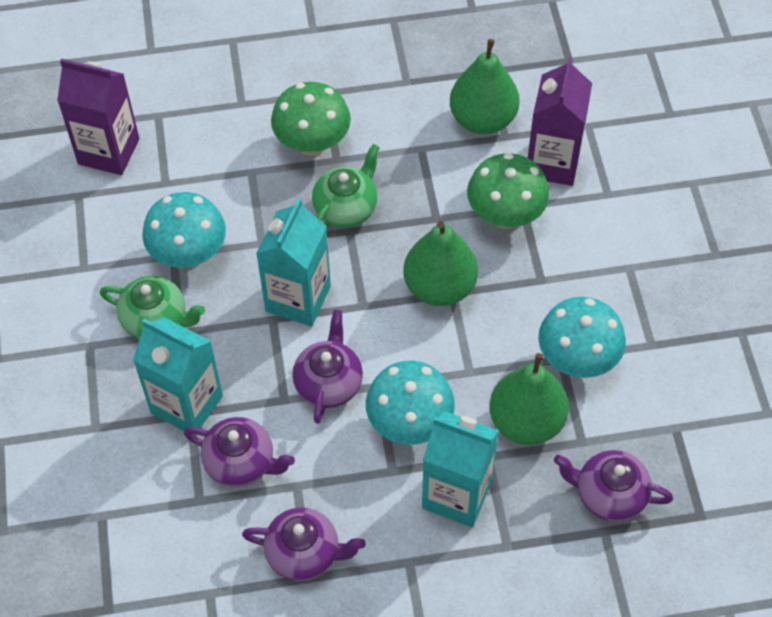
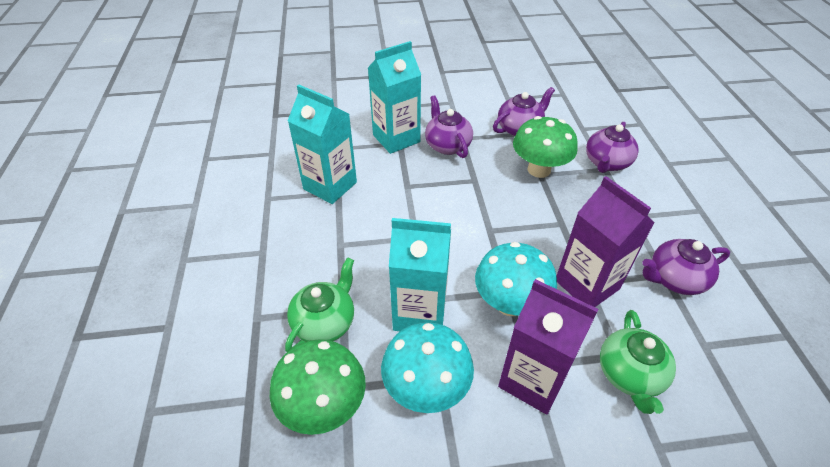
green pear: [404,221,478,306] [450,39,519,134] [490,353,569,445] = 3 -> none = 0
turquoise mushroom: [142,192,226,268] [366,361,455,445] [538,297,626,378] = 3 -> [381,322,474,413] [475,242,557,316] = 2

